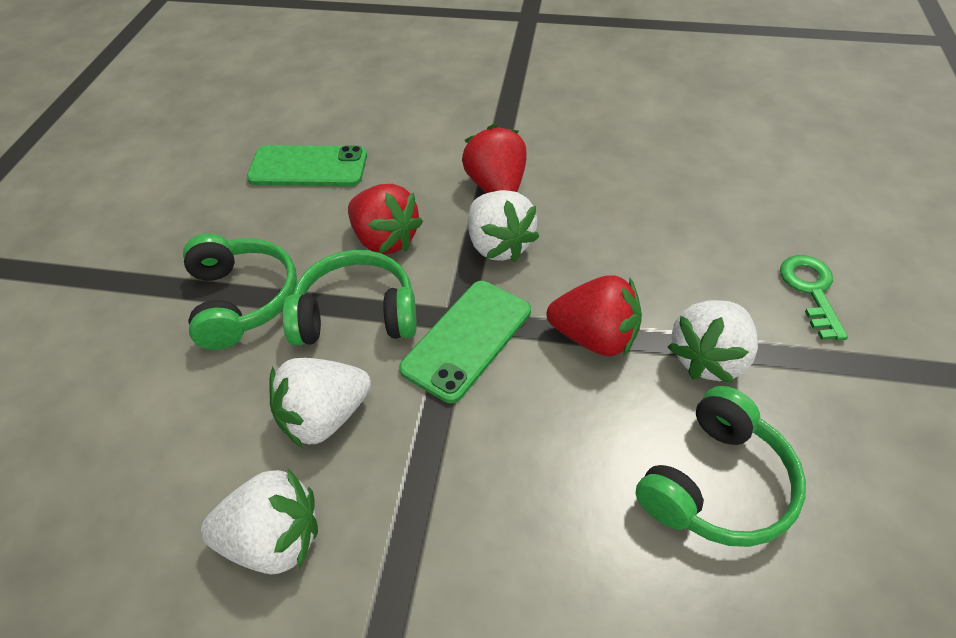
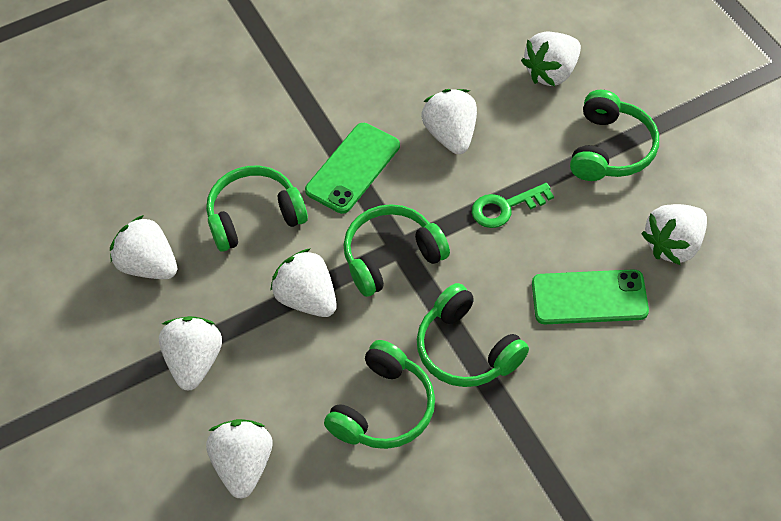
green headphones: [183,233,297,350] [282,250,417,346] [635,386,806,547] = 3 -> [206,166,308,252] [324,340,435,449] [344,204,450,297] [417,283,529,387] [570,90,659,181] = 5
red strawberry: [348,184,423,254] [462,124,527,193] [547,275,642,356] = 3 -> none = 0
white strawberry: [200,469,318,574] [270,358,371,448] [468,190,539,262] [668,300,758,383] = 4 -> [110,215,177,279] [159,316,222,391] [206,419,273,499] [270,248,337,317] [421,89,477,154] [521,31,581,86] [641,204,707,265] = 7

